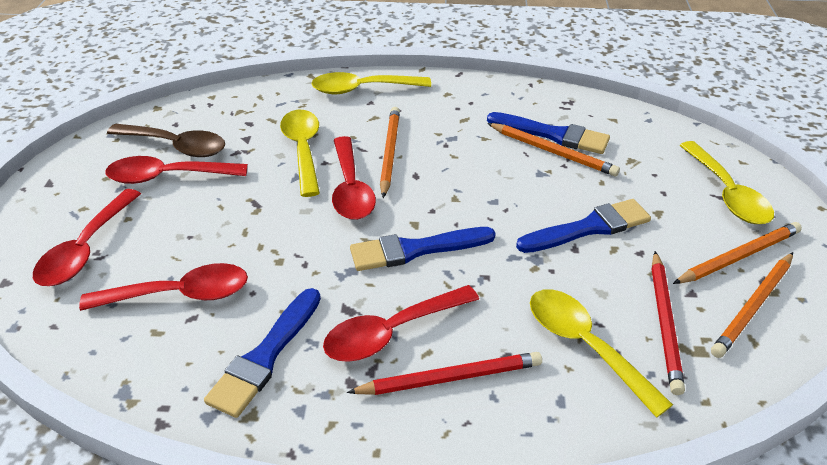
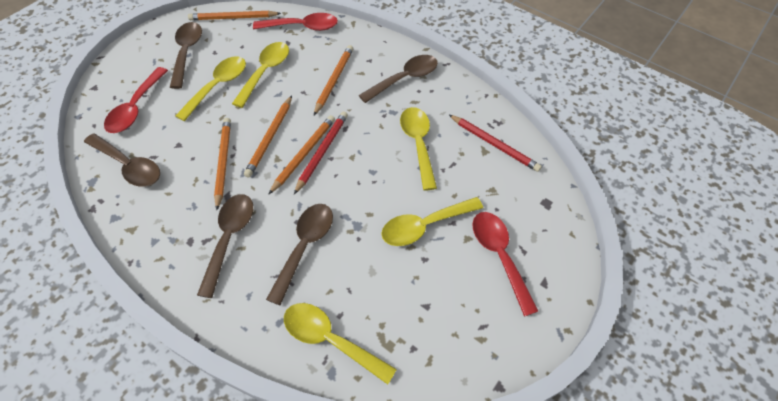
blue brush: [204,288,321,418] [350,227,496,271] [487,112,610,154] [516,199,651,253] = 4 -> none = 0
brown spoon: [107,124,225,157] = 1 -> [84,133,160,187] [170,22,202,89] [197,194,253,298] [266,204,333,305] [358,55,438,103] = 5
orange pencil: [380,107,400,198] [487,123,620,176] [673,222,802,284] [711,252,793,358] = 4 -> [188,11,281,20] [214,118,231,210] [244,96,292,177] [268,115,335,195] [314,45,353,115] = 5
red spoon: [33,189,141,286] [79,263,248,311] [106,156,248,184] [323,285,479,362] [332,136,376,220] = 5 -> [104,67,168,133] [253,13,338,31] [472,212,538,317] = 3
yellow spoon: [280,110,320,197] [311,72,431,94] [530,289,673,418] [680,141,774,224] = 4 -> [175,56,246,121] [232,42,289,108] [284,303,397,384] [381,197,483,246] [400,107,437,191] = 5

